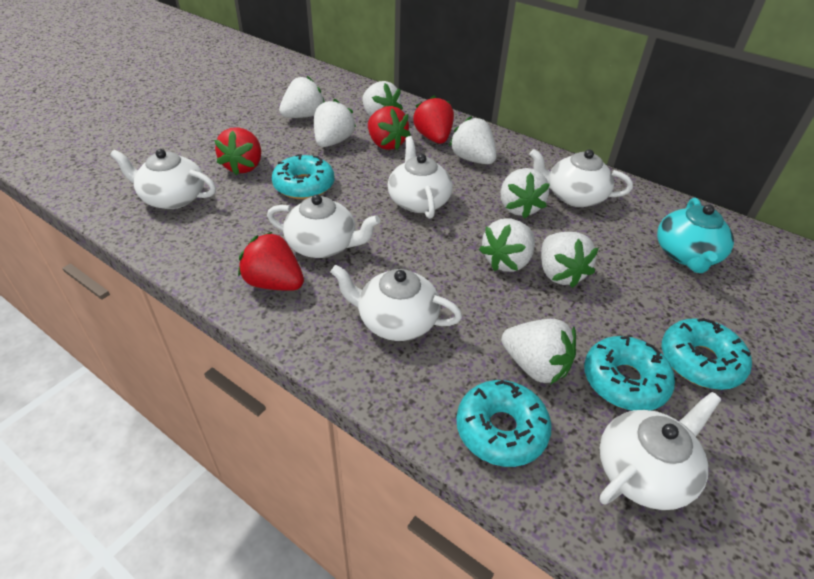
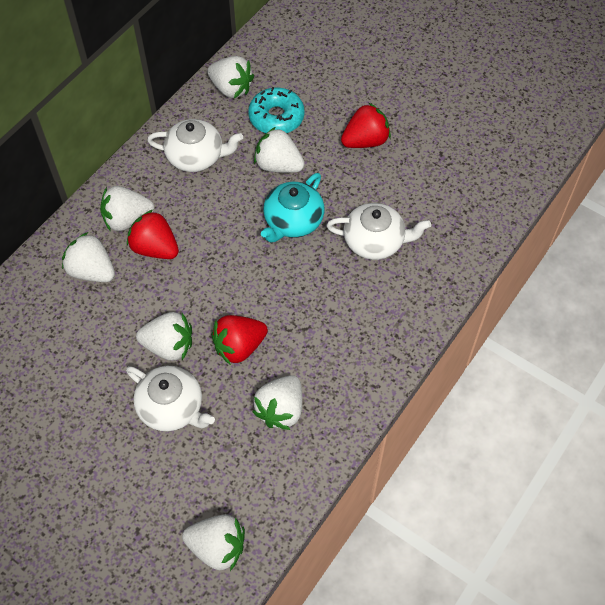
red strawberry: [214,127,261,175] [238,232,304,291] [368,106,411,150] [413,95,454,144] = 4 -> [127,210,179,259] [211,315,268,365] [341,103,391,148] = 3
turquoise donut: [272,154,334,199] [456,380,552,467] [584,336,675,411] [662,318,752,390] = 4 -> [248,87,304,133] = 1
white strawberry: [279,76,325,118] [314,99,356,147] [362,81,403,117] [449,116,496,164] [479,218,535,272] [501,168,550,219] [501,319,576,385] [541,232,599,288] = 8 -> [62,232,115,282] [100,186,154,231] [136,312,192,361] [182,514,245,571] [207,56,254,98] [252,375,302,430] [254,127,305,173] = 7
white teapot: [110,149,216,209] [267,194,380,258] [330,265,462,341] [388,136,453,219] [529,149,633,207] [599,392,721,510] = 6 -> [126,366,215,431] [147,119,243,172] [327,203,431,260] = 3

